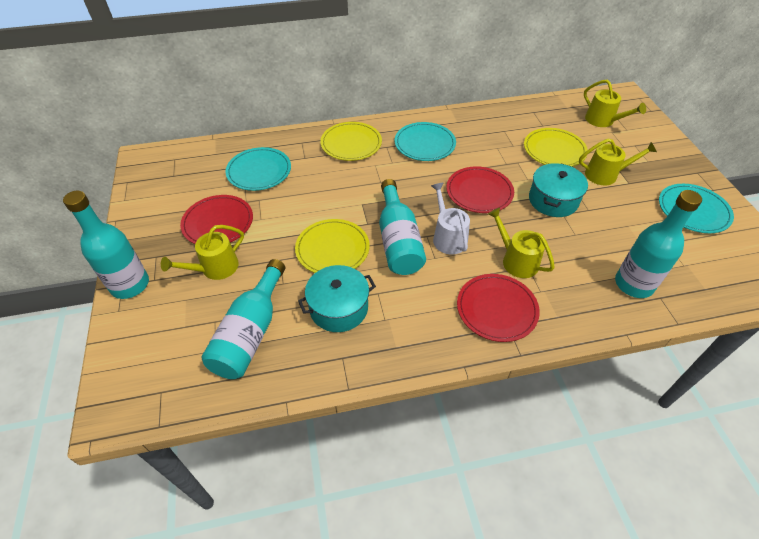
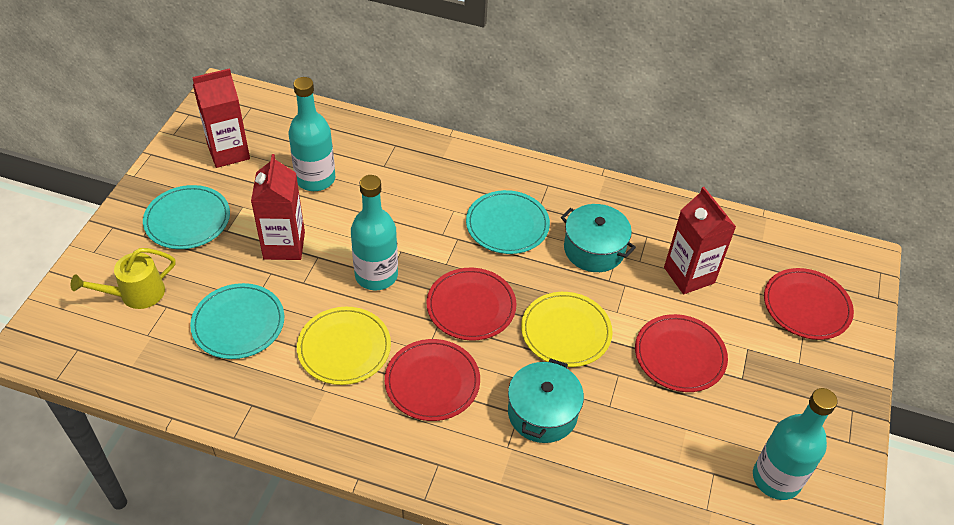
red carton: none = 0 -> [192,68,250,168] [251,154,305,260] [664,187,736,294] = 3
red plate: [180,195,253,244] [446,166,514,213] [457,274,540,342] = 3 -> [385,339,480,421] [427,268,517,341] [635,314,728,392] [764,268,854,340] = 4
turquoise bottle: [63,191,149,299] [201,259,285,379] [379,179,426,275] [615,190,702,298] = 4 -> [289,77,335,191] [351,175,398,290] [753,388,837,500] = 3
white watering can: [431,182,470,255] = 1 -> none = 0
yellow plate: [295,219,369,273] [320,122,382,161] [524,128,588,167] = 3 -> [297,307,391,385] [521,292,613,367] = 2
yellow watering can: [161,225,244,280] [488,208,555,278] [579,139,657,186] [584,80,646,127] = 4 -> [71,248,176,309] = 1

